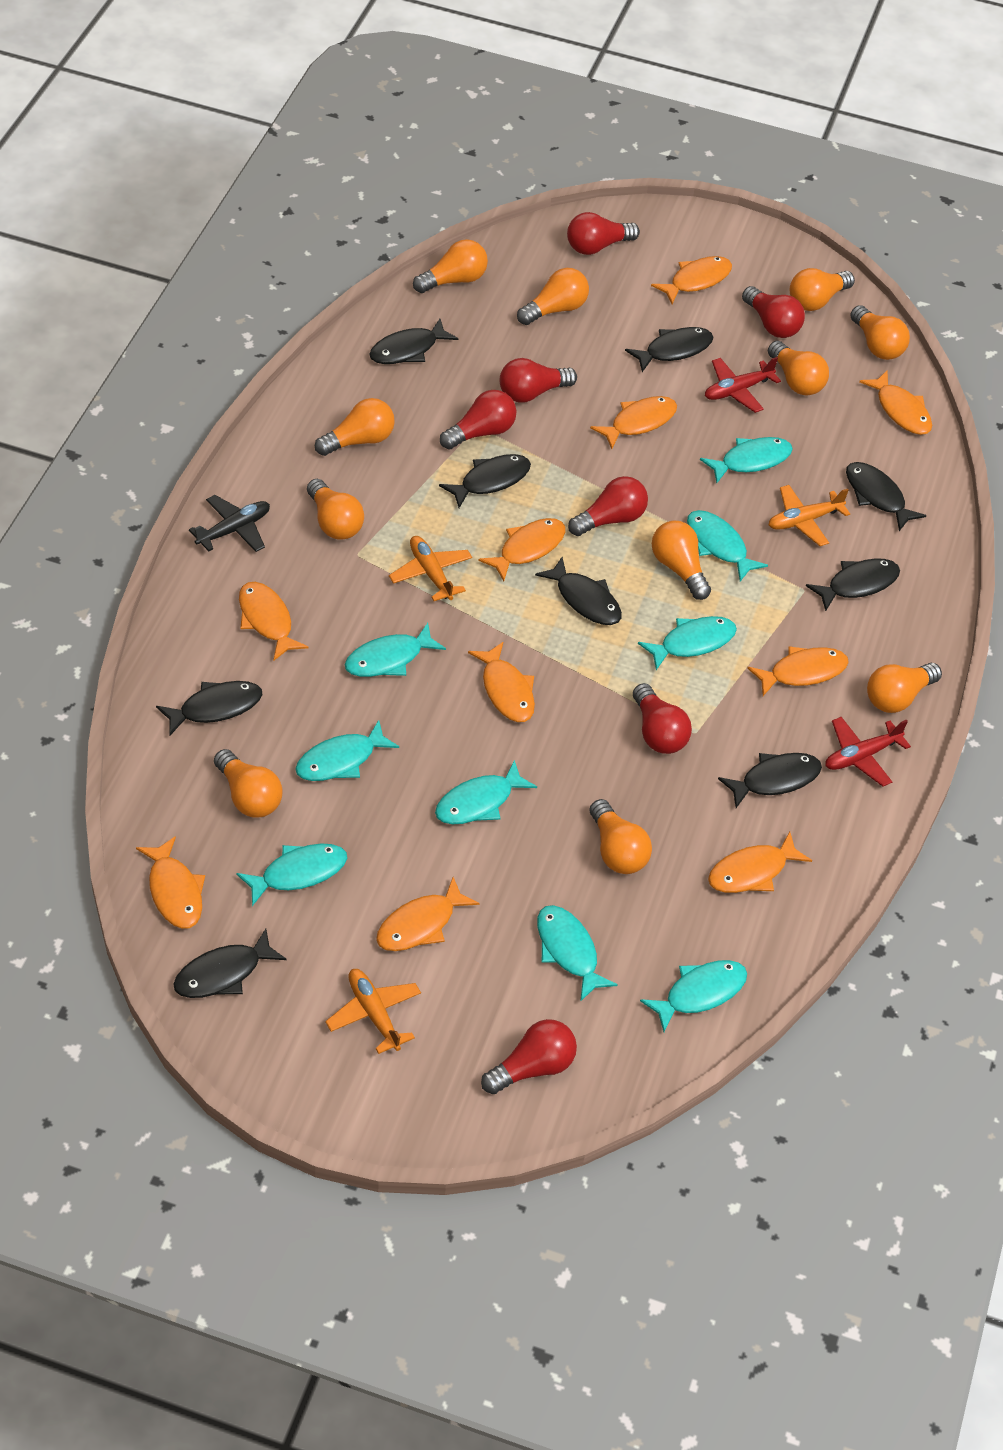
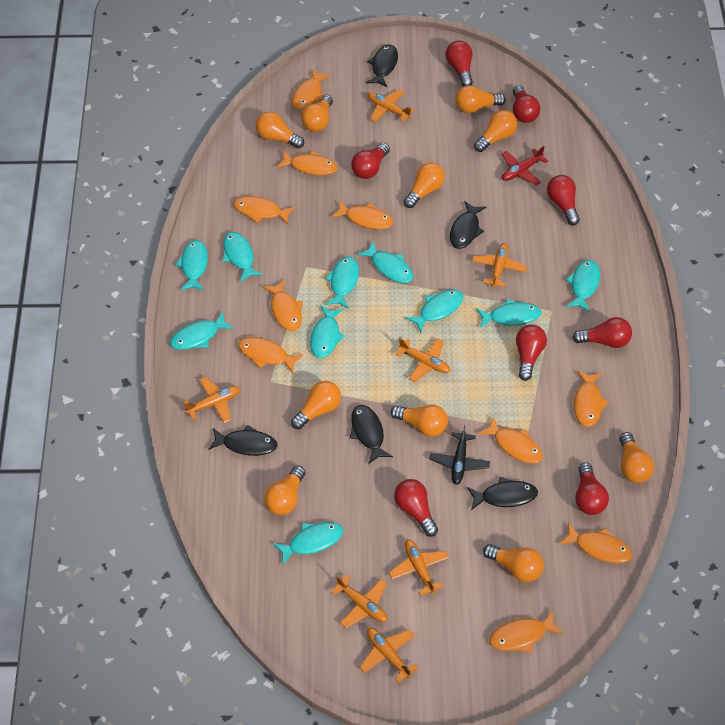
black fish: [156,681,262,736] [173,929,287,998] [369,319,458,364] [439,454,531,508] [535,557,622,625] [625,327,714,372] [718,753,822,808] [806,558,900,611] [846,462,926,531] = 9 -> [208,425,278,456] [350,405,393,464] [367,44,398,87] [450,201,486,249] [467,477,538,510] = 5
orange light bulb: [214,749,282,818] [307,479,364,540] [315,398,395,456] [413,239,488,293] [517,268,589,325] [589,799,652,874] [652,521,711,600] [768,341,829,395] [790,268,855,311] [850,305,910,360] [867,663,942,713] = 11 -> [256,112,304,149] [264,465,306,515] [291,381,341,429] [301,95,333,132] [390,404,448,437] [404,162,445,208] [455,85,506,113] [474,110,517,152] [483,544,544,582] [619,432,654,483] = 10
orange plane: [325,969,421,1054] [389,536,472,601] [769,485,850,546] = 3 -> [183,377,240,423] [331,575,388,628] [359,628,418,683] [368,89,415,122] [389,540,449,596] [395,338,451,382] [472,243,527,288] = 7
red light bulb: [440,390,517,449] [481,1019,577,1094] [500,358,577,403] [567,212,640,255] [568,476,648,536] [633,683,692,754] [742,286,805,338] = 7 -> [351,143,390,179] [394,479,438,537] [446,41,473,87] [513,85,541,123] [516,325,547,381] [547,175,580,225] [572,317,632,348] [575,462,609,515] = 8
red plane: [705,357,781,413] [825,717,911,786] = 2 -> [502,146,548,185] = 1
turquoise fish: [236,843,347,906] [295,720,399,781] [345,623,446,677] [435,760,537,824] [537,905,618,1002] [638,616,737,670] [640,960,747,1032] [687,510,768,581] [700,437,793,483] = 9 -> [170,311,234,350] [175,240,208,290] [222,232,262,282] [273,522,343,565] [310,305,345,358] [325,256,359,309] [357,241,413,283] [405,289,463,333] [476,299,542,328] [566,260,600,312] = 10

